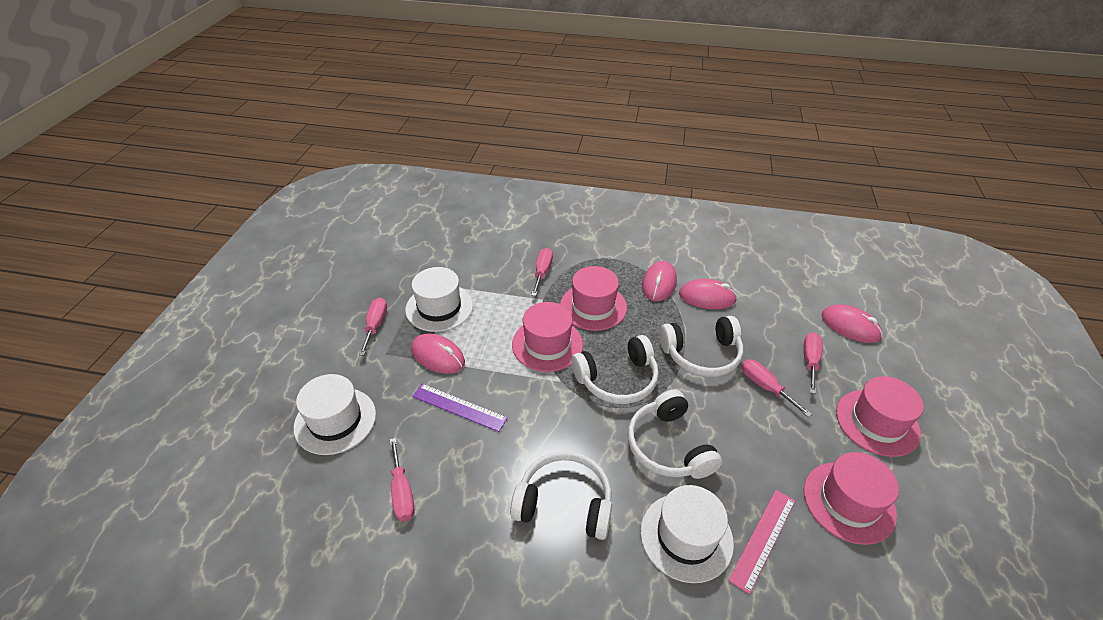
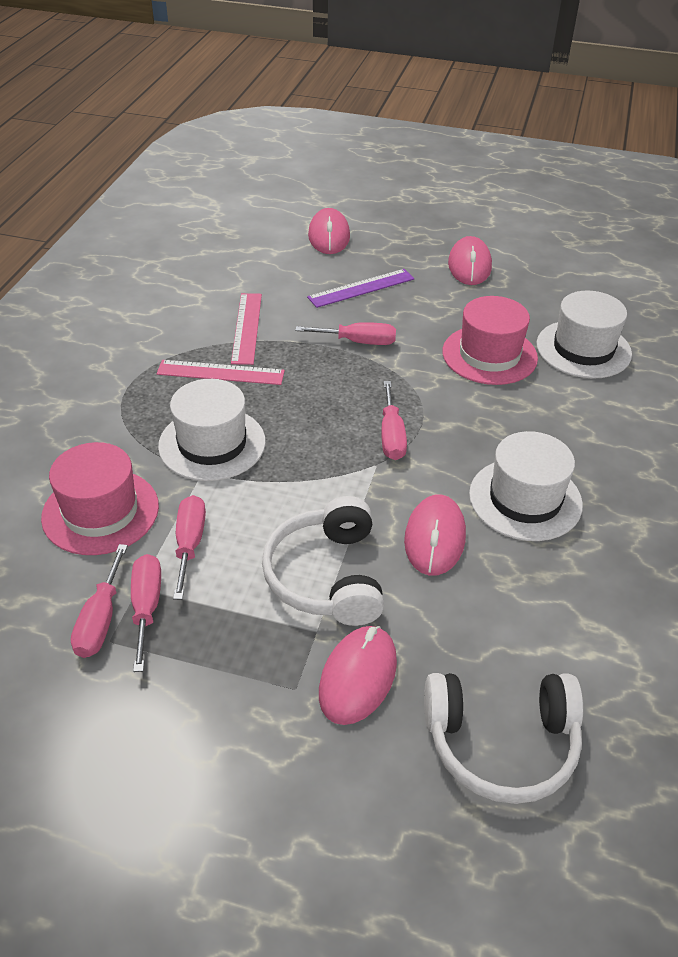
pink hat: [512,302,583,372] [560,266,627,331] [804,452,899,545] [836,376,924,457] = 4 -> [41,442,159,555] [442,296,538,385] = 2
pink ruler: [728,490,795,594] = 1 -> [157,360,285,385] [231,293,262,365] = 2
white headphones: [510,451,612,540] [571,335,659,404] [628,390,722,479] [659,316,743,377] = 4 -> [262,496,384,626] [424,673,584,804] = 2

